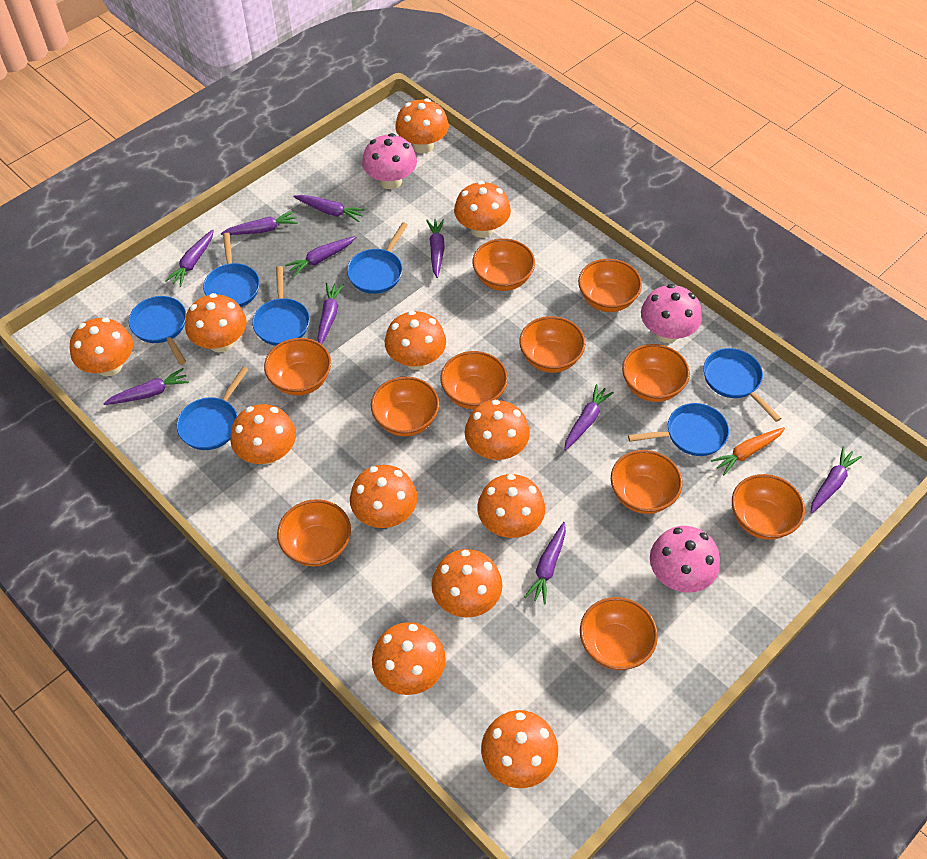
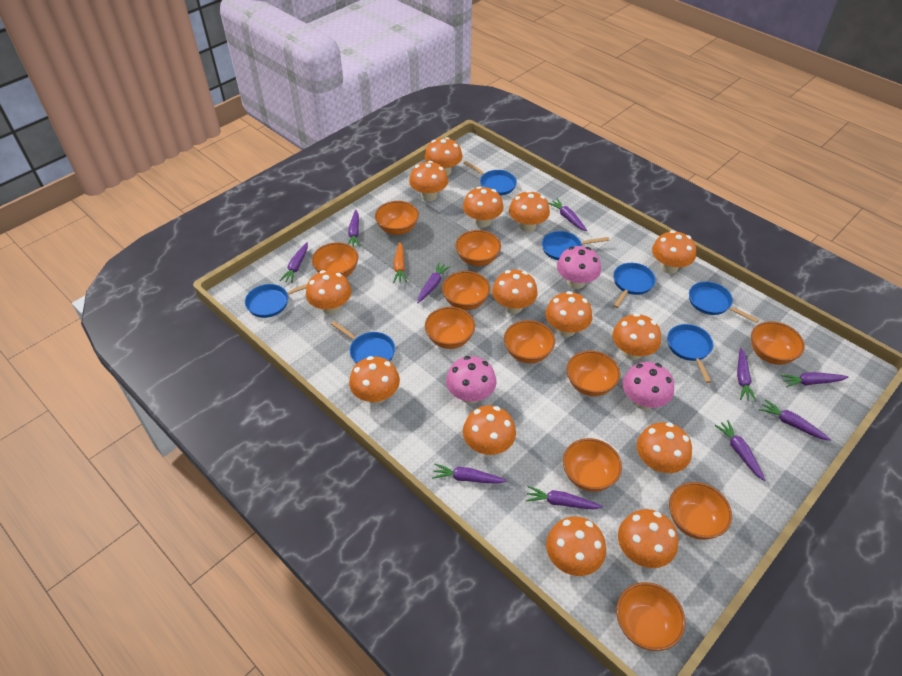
orange mushroom: [70,318,133,377] [185,293,247,353] [230,404,296,464] [350,465,417,528] [372,622,446,695] [385,311,446,370] [395,99,449,153] [431,549,502,618] [454,181,511,238] [465,400,530,460] [477,474,545,538] [481,710,558,788] = 12 -> [306,270,352,314] [349,356,400,404] [409,161,448,201] [425,137,462,176] [463,186,504,228] [463,405,516,455] [492,270,538,314] [509,190,550,232] [545,291,592,337] [546,516,606,576] [612,313,661,360] [618,509,678,568] [637,422,692,473] [652,230,696,274] = 14

